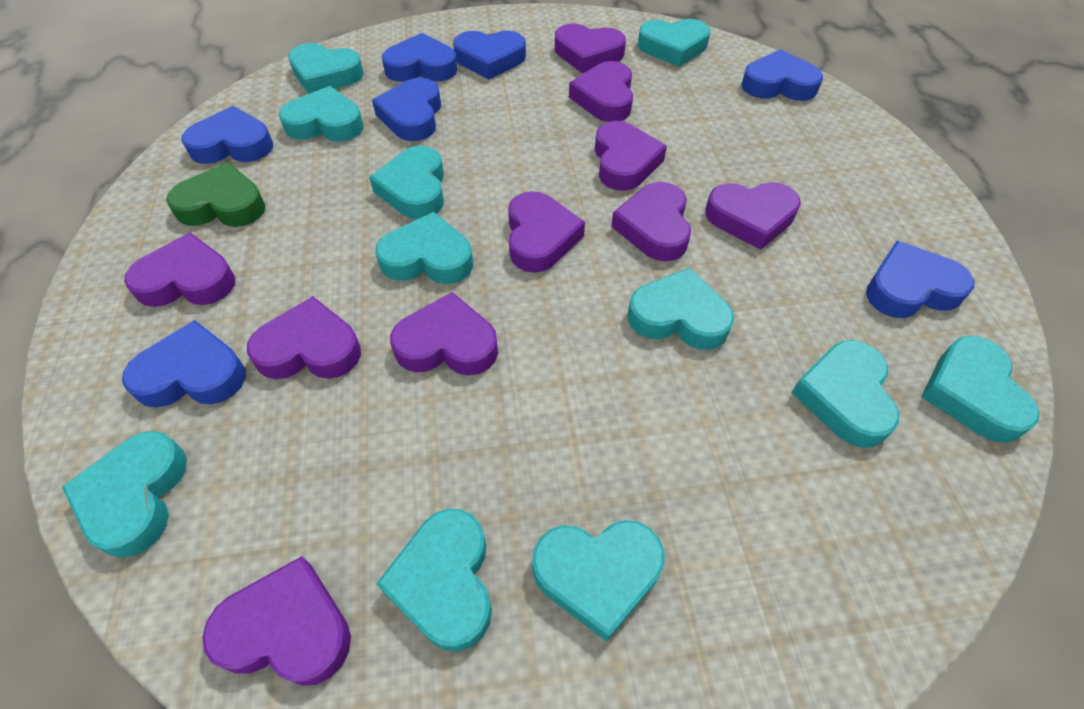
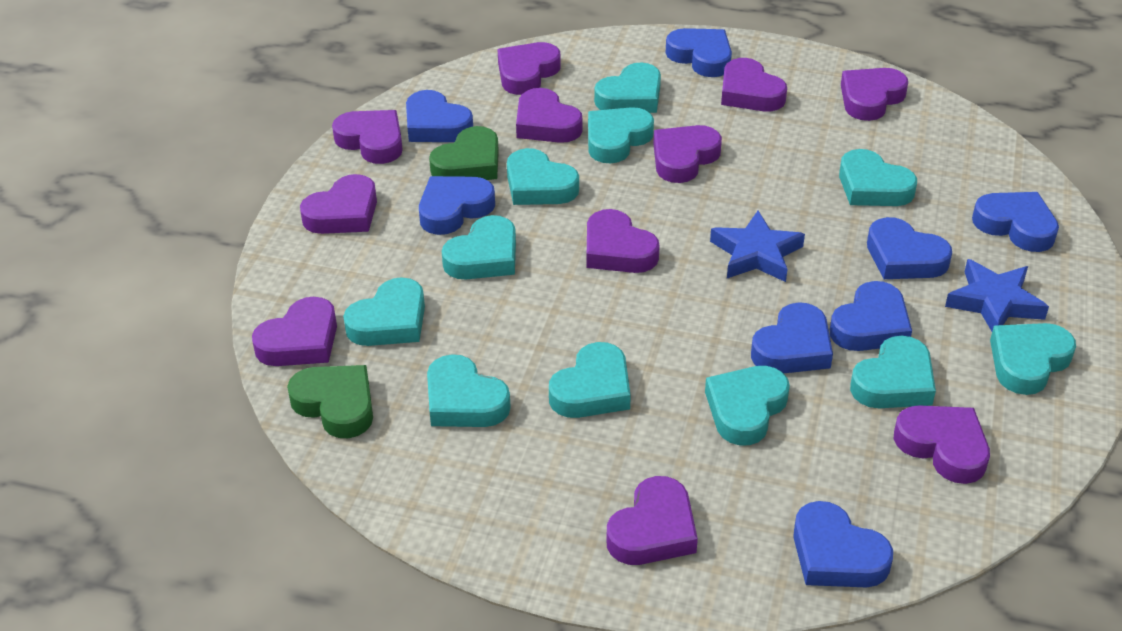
blue heart: [122,320,246,408] [181,106,273,164] [372,78,441,141] [382,33,458,82] [453,31,526,79] [741,49,823,101] [866,241,974,318] = 7 -> [406,90,473,142] [419,176,495,235] [666,28,732,77] [751,302,833,373] [793,501,893,587] [830,281,912,351] [867,217,952,279] [972,192,1059,252] = 8
blue star: none = 0 -> [710,211,805,282] [945,259,1049,331] = 2
green heart: [166,162,265,227] = 1 -> [287,365,373,438] [429,126,499,180] = 2
purple heart: [124,232,235,307] [202,556,351,686] [247,296,361,379] [390,292,498,375] [508,191,585,273] [555,24,626,73] [569,61,633,122] [595,121,667,191] [611,182,691,261] [705,182,801,250] = 10 -> [252,297,337,366] [300,174,377,234] [332,110,403,164] [497,42,561,95] [516,88,582,143] [587,209,660,273] [607,476,698,565] [653,125,722,183] [721,58,787,111] [841,68,908,121] [894,405,990,484] = 11

